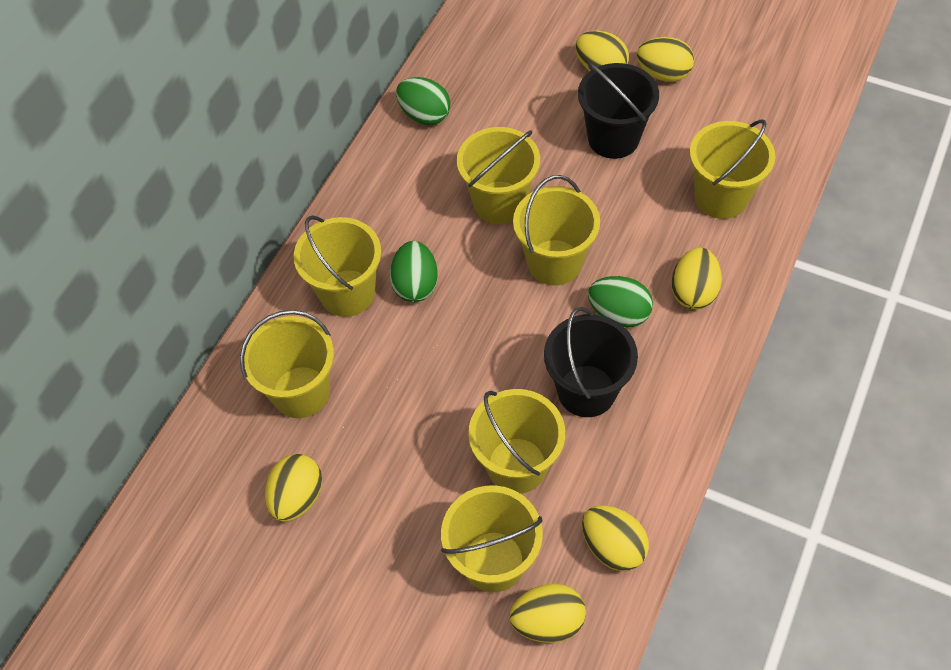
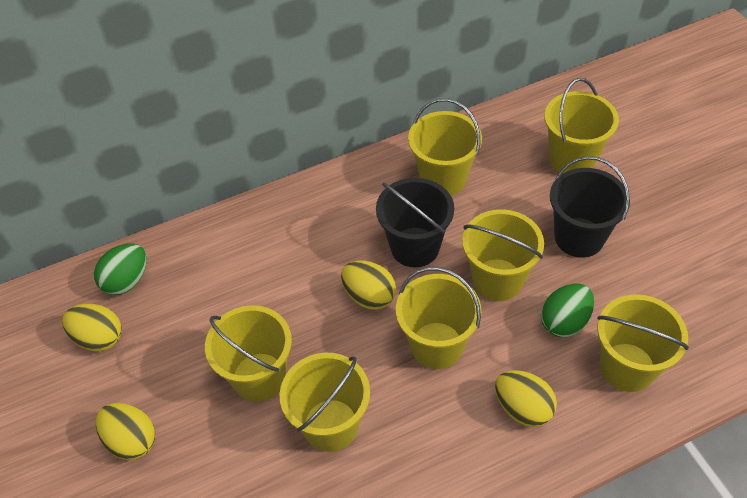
green egg: [390,241,438,302] [396,77,450,125] [588,276,653,327] = 3 -> [94,243,147,295] [541,283,594,337] = 2
yellow egg: [265,454,322,522] [509,583,586,643] [576,31,629,71] [582,505,649,571] [637,37,694,82] [671,248,722,309] = 6 -> [62,304,122,352] [96,403,155,460] [341,260,396,310] [495,370,557,427] = 4

